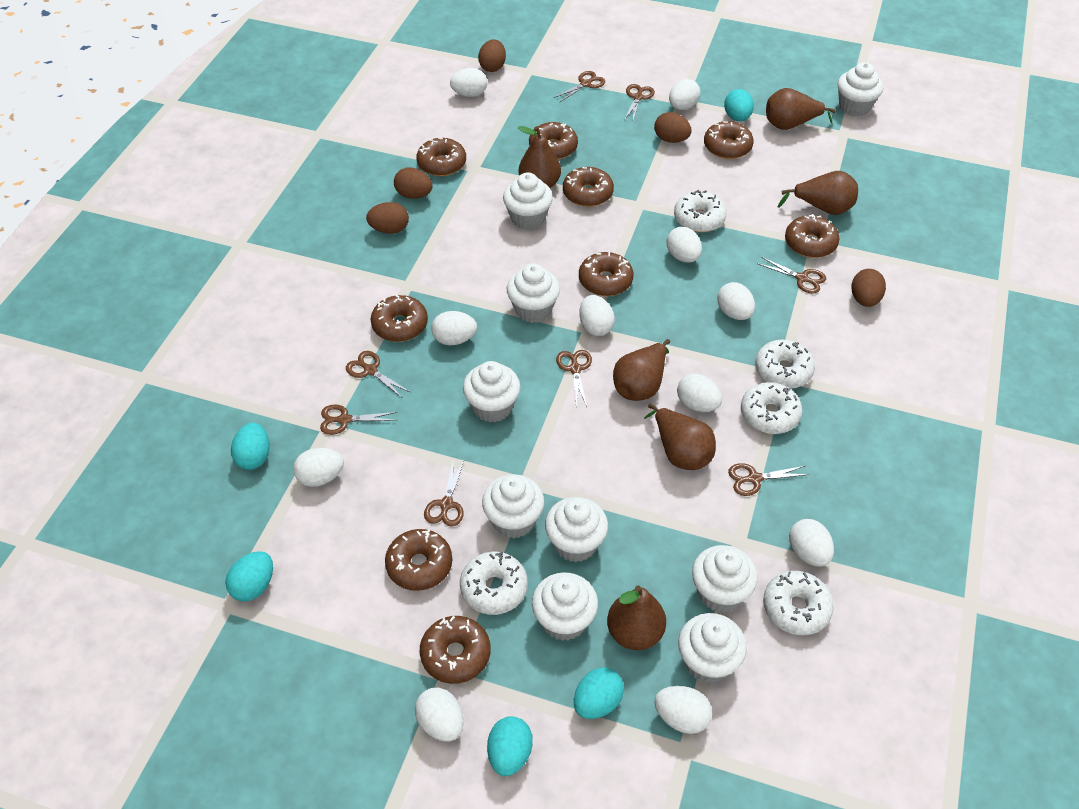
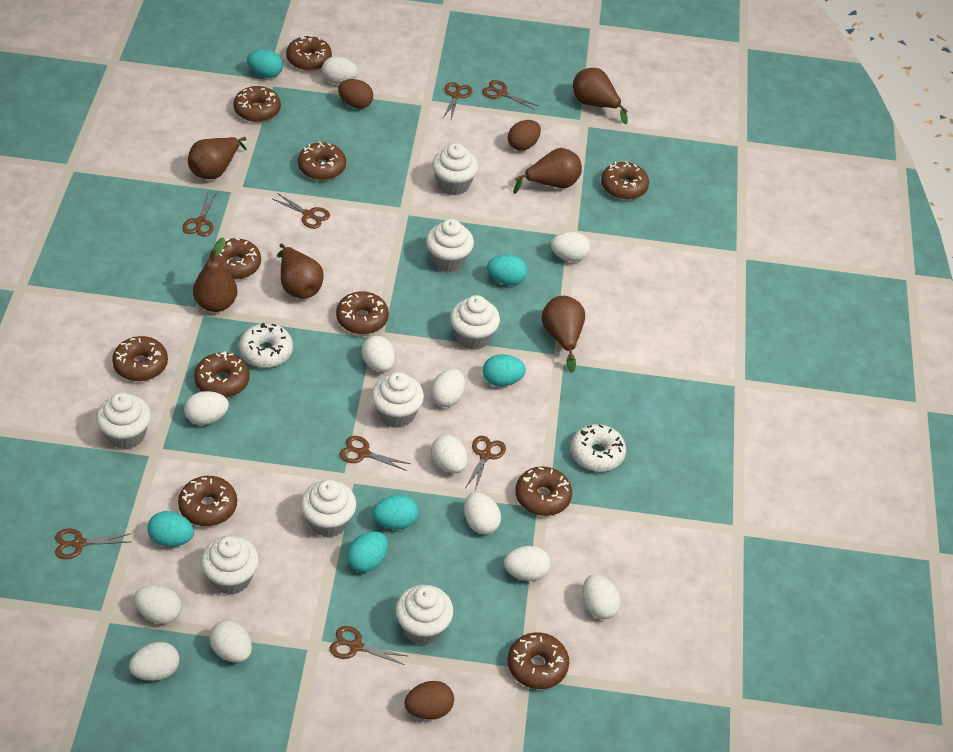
brown donut: [370,294,428,342] [385,529,452,591] [416,138,466,176] [420,616,491,684] [529,122,578,160] [563,167,614,207] [579,252,633,296] [704,121,754,159] [785,214,840,258] = 9 -> [112,336,168,381] [178,476,237,526] [194,351,250,398] [209,238,261,280] [233,86,281,122] [286,35,332,71] [298,141,346,180] [336,291,389,334] [508,632,569,689] [515,466,572,516] [601,161,649,200] = 11
brown egg: [366,202,409,234] [394,167,432,199] [478,39,506,72] [654,112,692,143] [851,269,886,307] = 5 -> [338,79,373,109] [404,681,454,719] [508,120,541,151] = 3
turquoise egg: [225,551,273,602] [231,423,270,470] [487,716,533,776] [574,667,624,719] [724,89,754,121] = 5 -> [147,511,194,547] [247,49,283,78] [347,531,388,572] [372,495,418,529] [483,354,526,387] [487,255,527,285] = 6
white cupcake: [463,361,520,422] [482,474,544,539] [503,172,553,230] [507,264,560,323] [532,572,598,641] [545,497,608,562] [678,613,747,683] [692,545,758,612] [837,62,883,117] = 9 -> [96,392,151,450] [201,536,259,595] [301,480,356,538] [371,372,424,428] [395,585,453,645] [426,219,474,272] [432,143,478,195] [450,295,500,350] = 8
white donut: [460,552,528,615] [674,190,727,232] [741,382,802,434] [755,340,815,389] [763,571,834,635] = 5 -> [239,323,293,368] [571,424,626,472] = 2
white egg: [293,448,344,487] [415,688,464,742] [431,311,477,345] [450,68,487,97] [579,295,615,336] [654,686,712,734] [666,227,702,263] [669,79,700,110] [677,374,722,412] [717,282,755,320] [789,519,834,567] = 11 -> [129,642,179,681] [134,585,181,624] [184,391,229,425] [209,620,252,663] [322,56,358,84] [361,336,395,372] [430,369,465,407] [431,435,468,473] [464,492,501,535] [504,546,551,581] [551,232,590,262] [582,575,621,619] = 12

